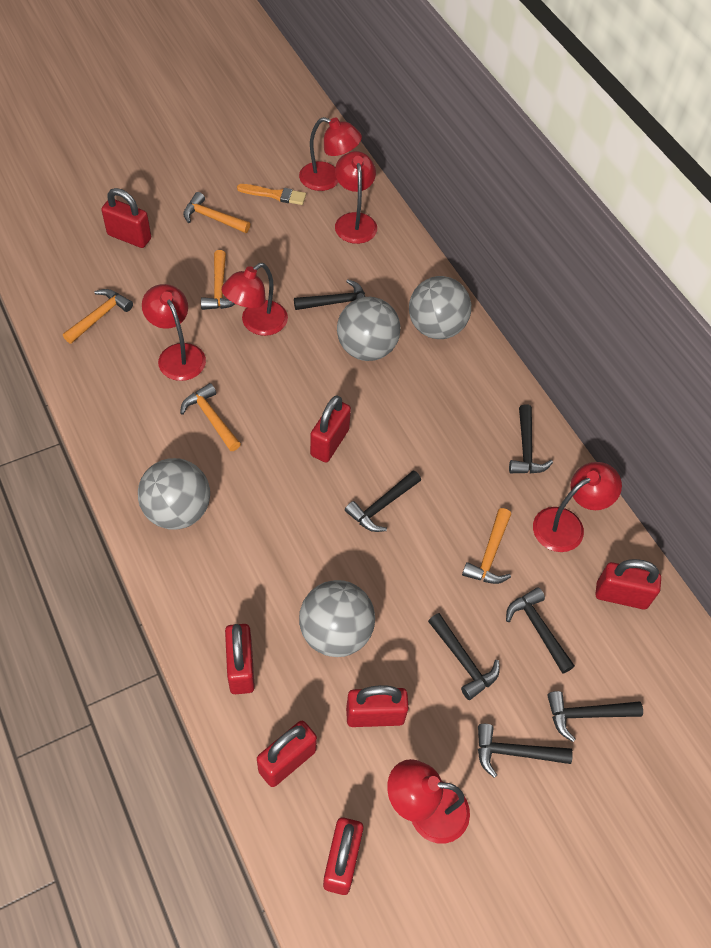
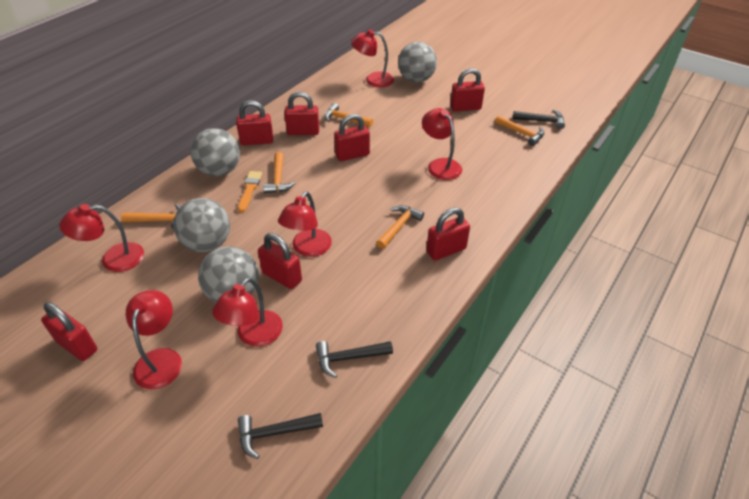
black hammer: [294,280,365,310] [345,470,421,532] [428,613,500,700] [478,724,573,778] [506,587,575,674] [509,404,553,473] [547,691,643,742] = 7 -> [238,413,323,459] [316,341,393,378] [513,110,565,129] = 3

